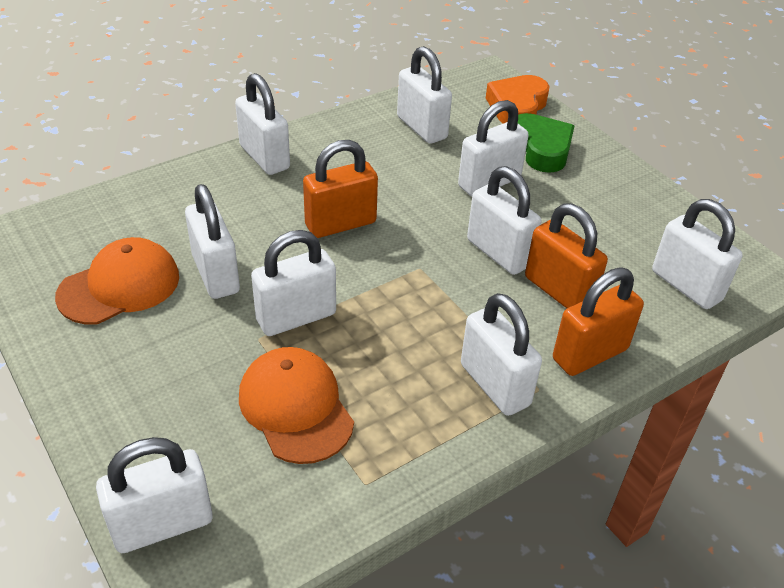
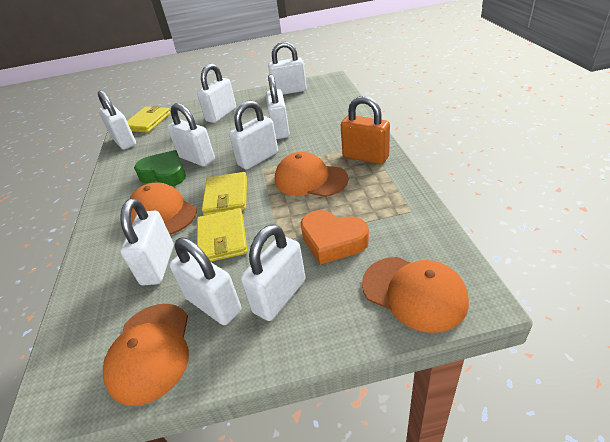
orange cap: [55,237,179,325] [239,347,354,464] = 2 -> [103,304,189,406] [130,183,197,235] [275,152,348,197] [362,257,469,333] = 4
orange padlock: [303,140,378,238] [525,203,608,308] [553,268,644,376] = 3 -> [341,96,390,164] = 1
yellow wallet: none = 0 -> [127,105,171,133] [197,208,248,262] [201,172,247,216] = 3

